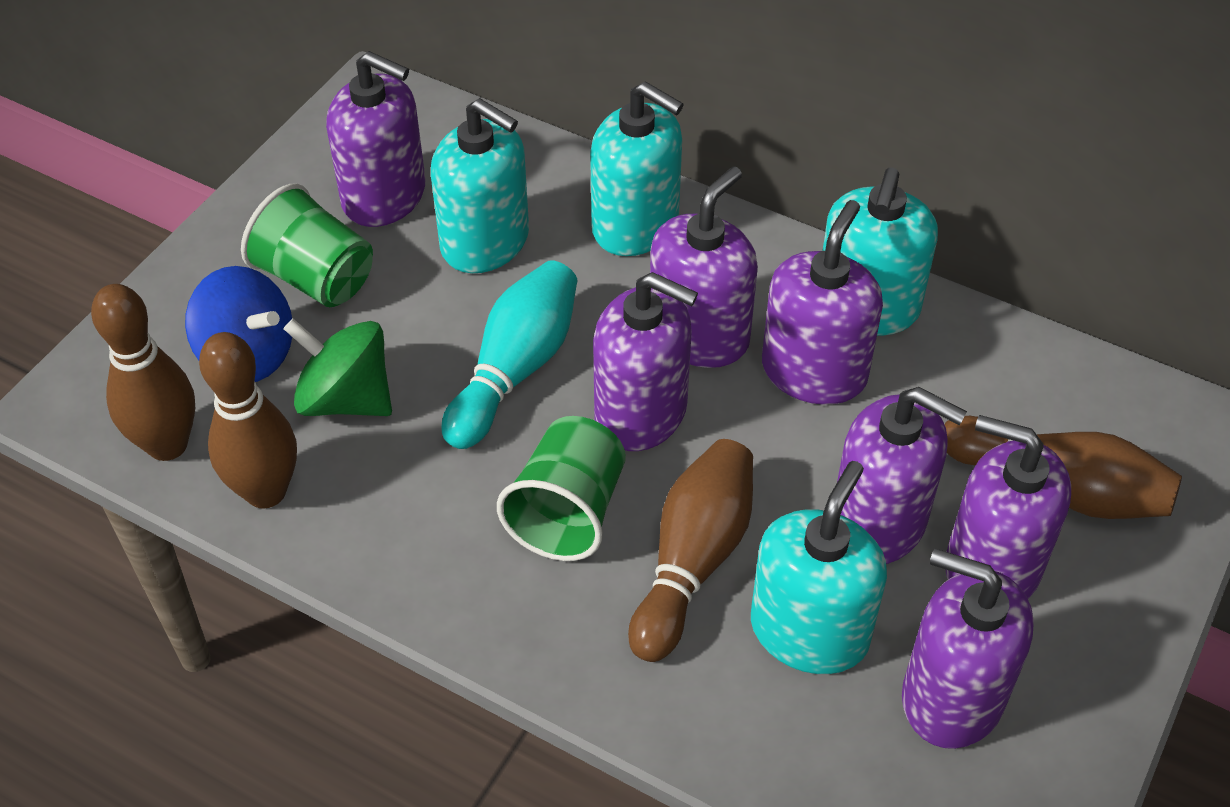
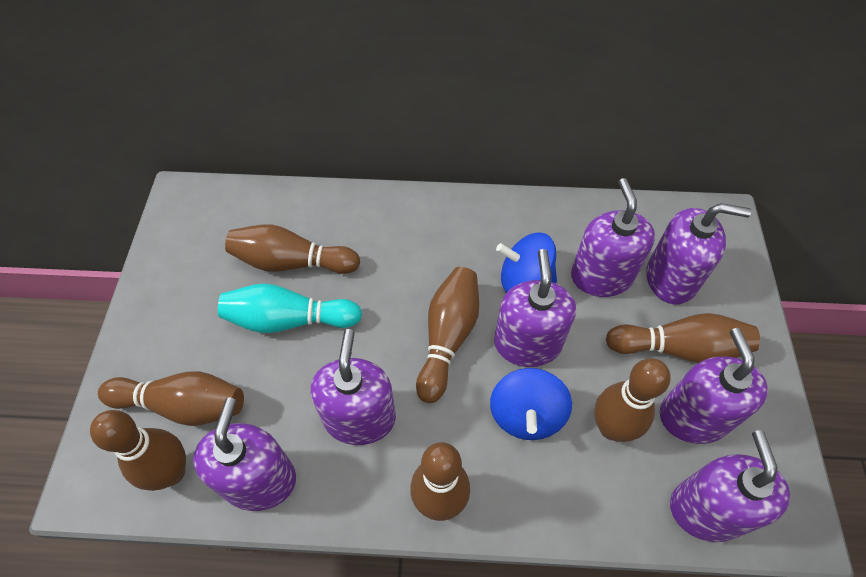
blue spinning top: [185,266,292,382] = 1 -> [490,368,572,440] [496,233,557,293] = 2
brown bowling pin: [91,284,195,461] [199,332,297,508] [628,439,753,662] [944,416,1182,519] = 4 -> [90,410,186,491] [98,371,244,426] [225,224,360,274] [410,442,470,521] [416,267,479,403] [594,358,671,442] [606,313,760,363] = 7
green cup: [241,183,373,307] [497,416,626,561] = 2 -> none = 0
green spinning top: [283,319,392,416] = 1 -> none = 0
turquoise soap dispenser: [431,98,529,273] [590,81,684,256] [751,461,887,674] [823,168,938,336] = 4 -> none = 0

